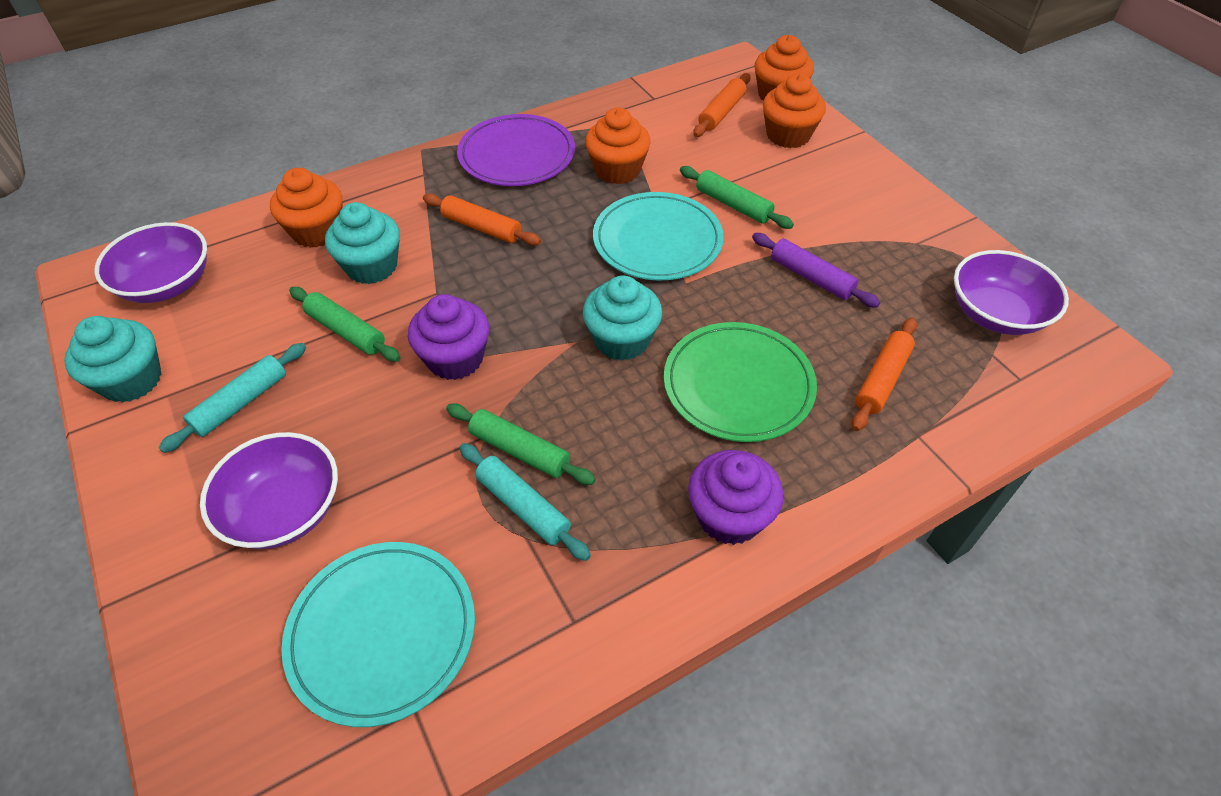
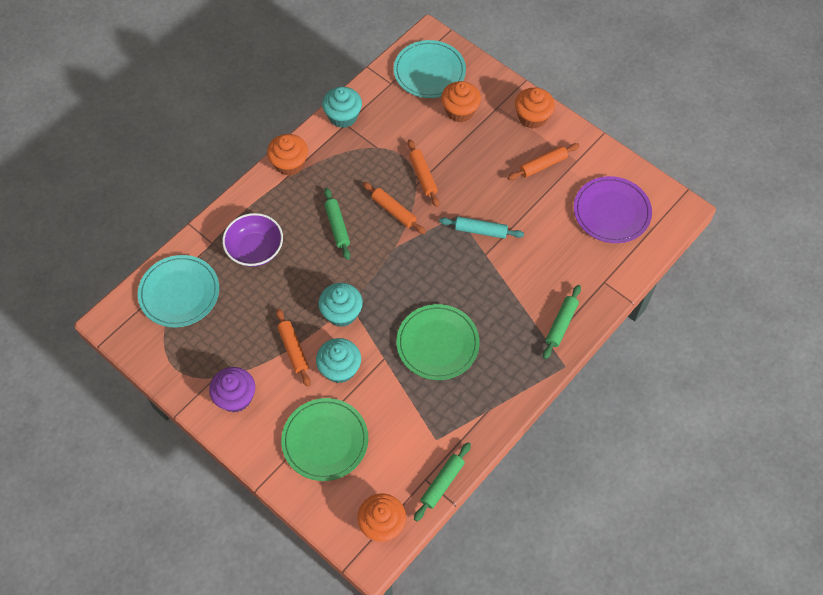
green plate: [664,322,817,442] = 1 -> [281,398,368,481] [396,304,480,380] = 2
orange rolling pin: [423,194,541,246] [693,73,750,137] [852,318,917,431] = 3 -> [276,308,311,387] [363,182,426,234] [408,139,439,207] [508,143,579,180] = 4
purple bowl: [94,222,207,303] [200,432,338,549] [954,250,1069,335] = 3 -> [222,213,283,267] = 1
purple cupcake: [408,294,489,380] [688,450,783,545] = 2 -> [209,367,255,413] = 1
purple rolling pin: [752,233,880,308] = 1 -> none = 0
turquoise rolling pin: [159,343,306,453] [459,443,591,561] = 2 -> [439,217,524,239] = 1

